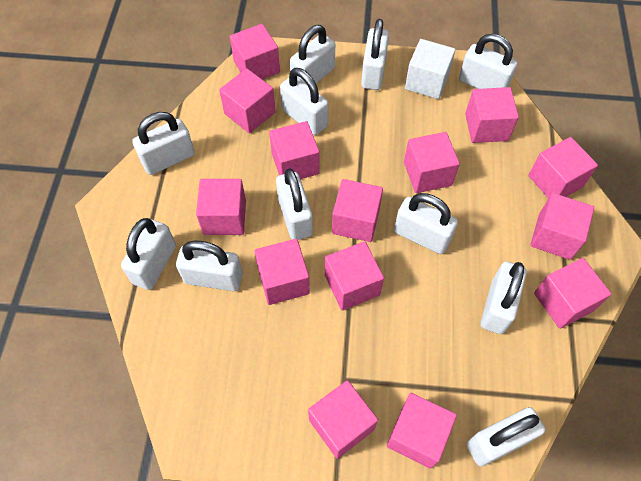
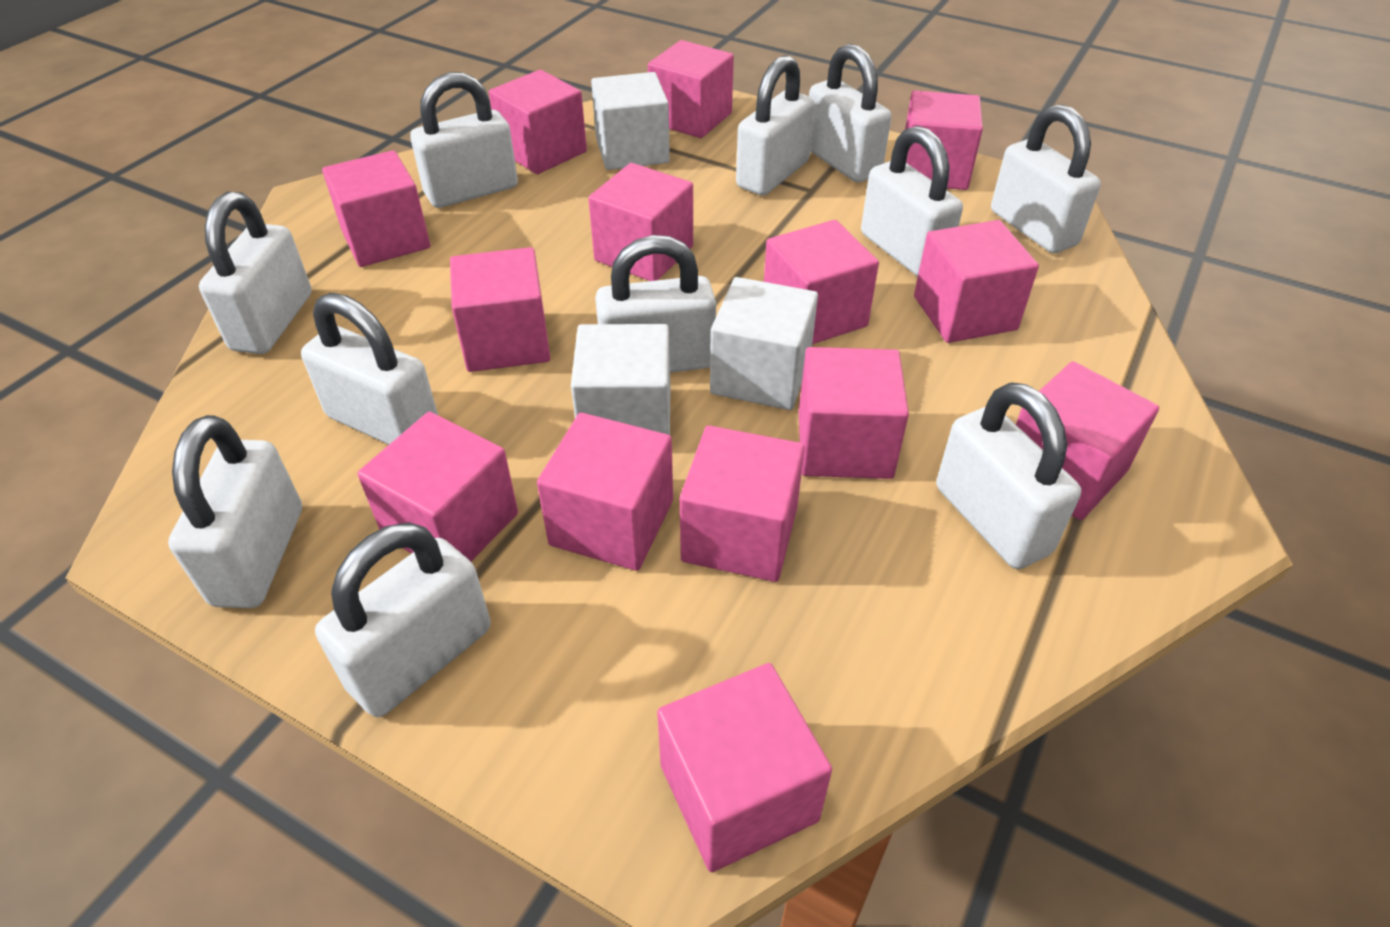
white cube: [405,39,455,99] = 1 -> [571,324,670,435] [591,72,670,170] [710,277,818,410] = 3

